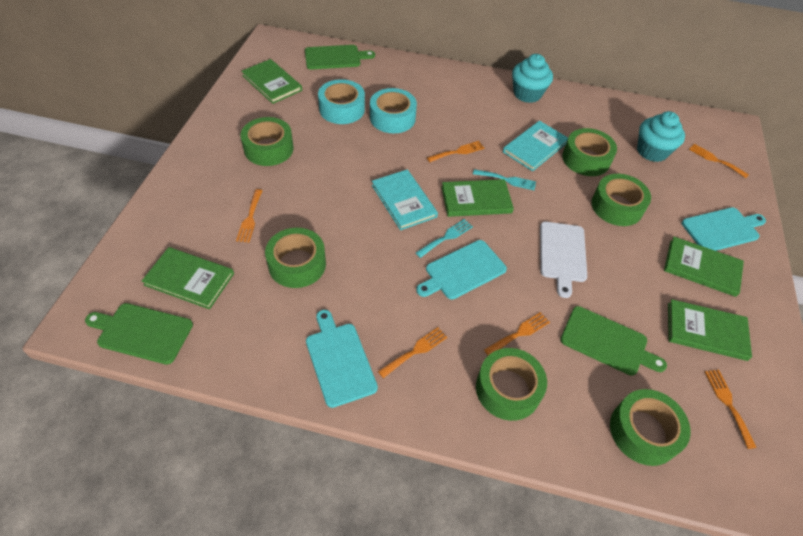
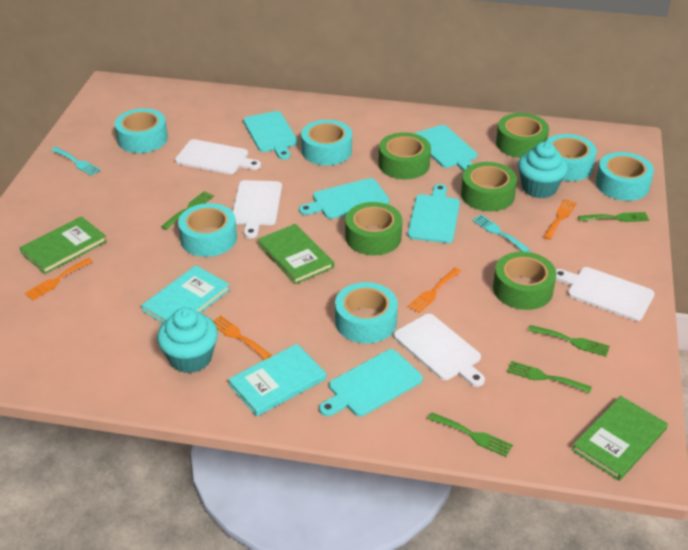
green book: [142,247,234,309] [241,59,302,104] [442,179,514,217] [664,237,744,297] [668,299,752,361] = 5 -> [19,216,107,274] [257,224,334,284] [572,396,668,481] = 3
green cutting board: [85,303,193,365] [305,45,375,70] [560,306,667,376] = 3 -> none = 0
green fork: none = 0 -> [161,191,214,230] [428,412,513,457] [507,361,592,393] [528,325,610,357] [578,212,649,222] = 5
green tape: [241,117,294,166] [265,228,326,288] [476,348,547,421] [562,128,617,176] [591,174,651,226] [610,389,691,466] = 6 -> [345,202,402,255] [378,132,431,179] [461,162,517,211] [493,252,557,310] [496,113,549,158] = 5
orange fork: [236,189,263,242] [378,327,447,378] [427,141,484,162] [484,312,550,355] [689,144,749,178] [705,370,757,449] = 6 -> [25,258,93,300] [213,315,272,360] [408,268,461,313] [543,199,577,240] = 4
turquoise cutting board: [306,310,378,408] [416,240,507,300] [682,207,766,251] = 3 -> [243,111,298,160] [299,178,389,219] [319,349,423,416] [408,184,460,243] [414,125,477,171] = 5
turquoise tape: [318,79,365,124] [370,88,417,133] = 2 -> [115,108,168,153] [178,203,237,257] [301,120,352,165] [335,282,398,344] [545,134,597,181] [596,152,654,201] = 6
white cutting board: [540,222,587,298] = 1 -> [175,139,261,174] [233,180,282,238] [394,314,485,387] [556,267,655,321] = 4

